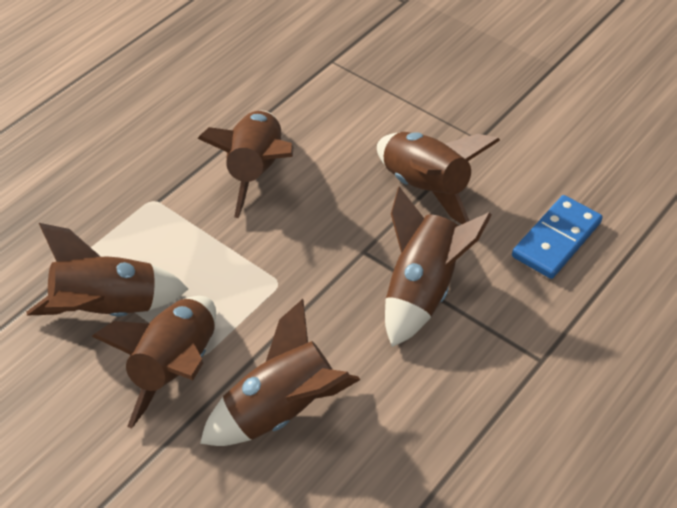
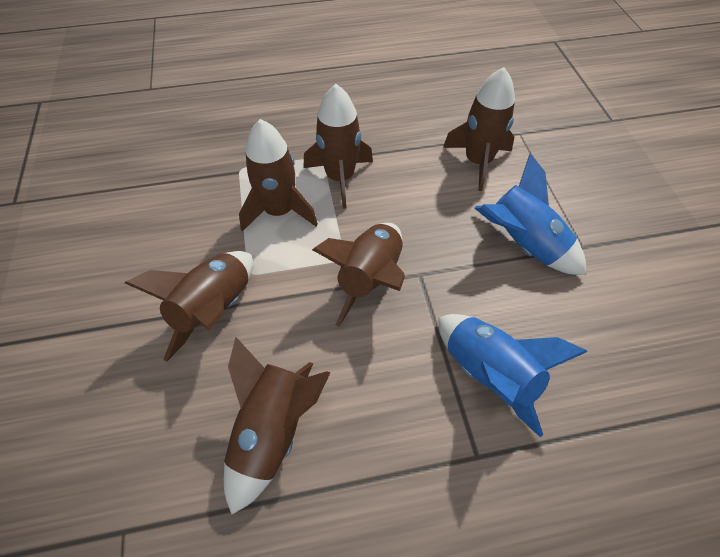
blue domino: [512,195,603,279] = 1 -> none = 0
blue rocket: none = 0 -> [438,314,587,437] [474,153,586,275] = 2

